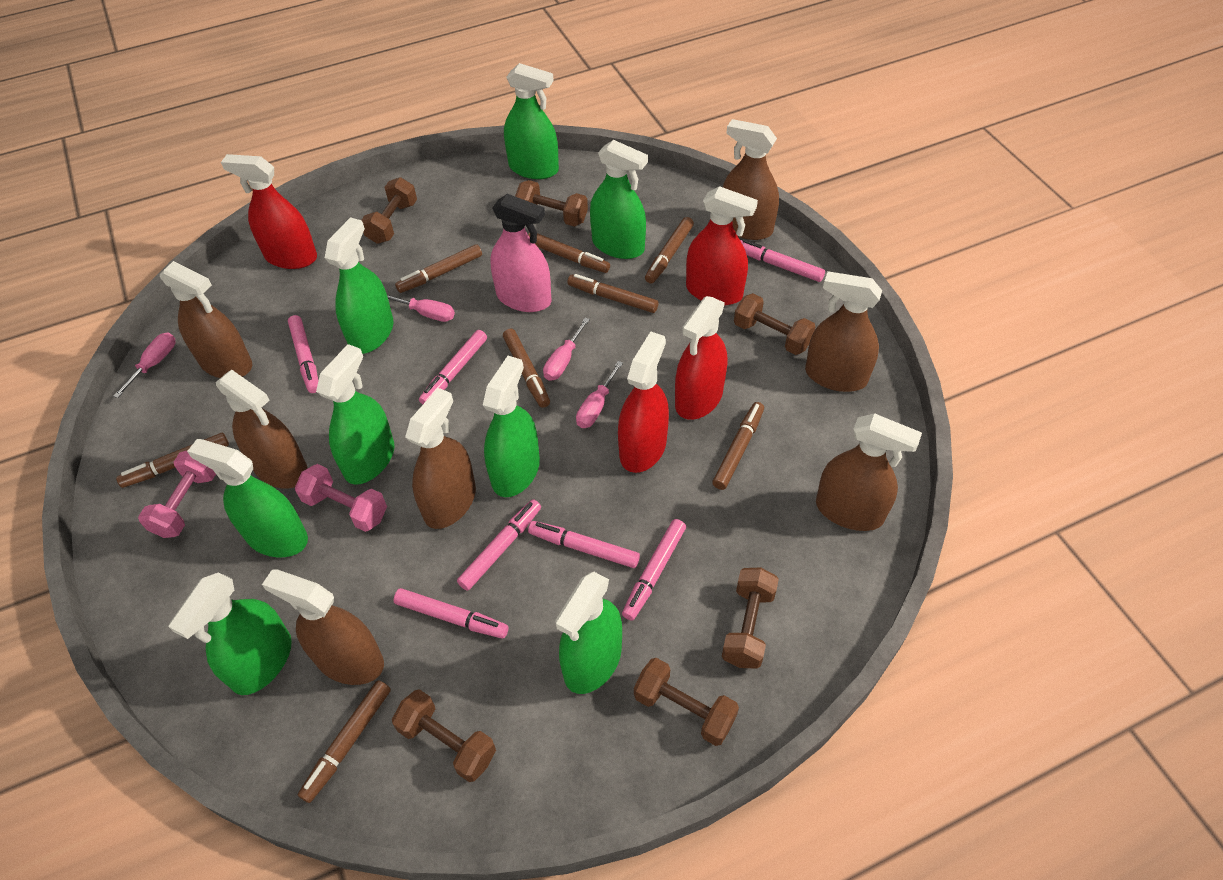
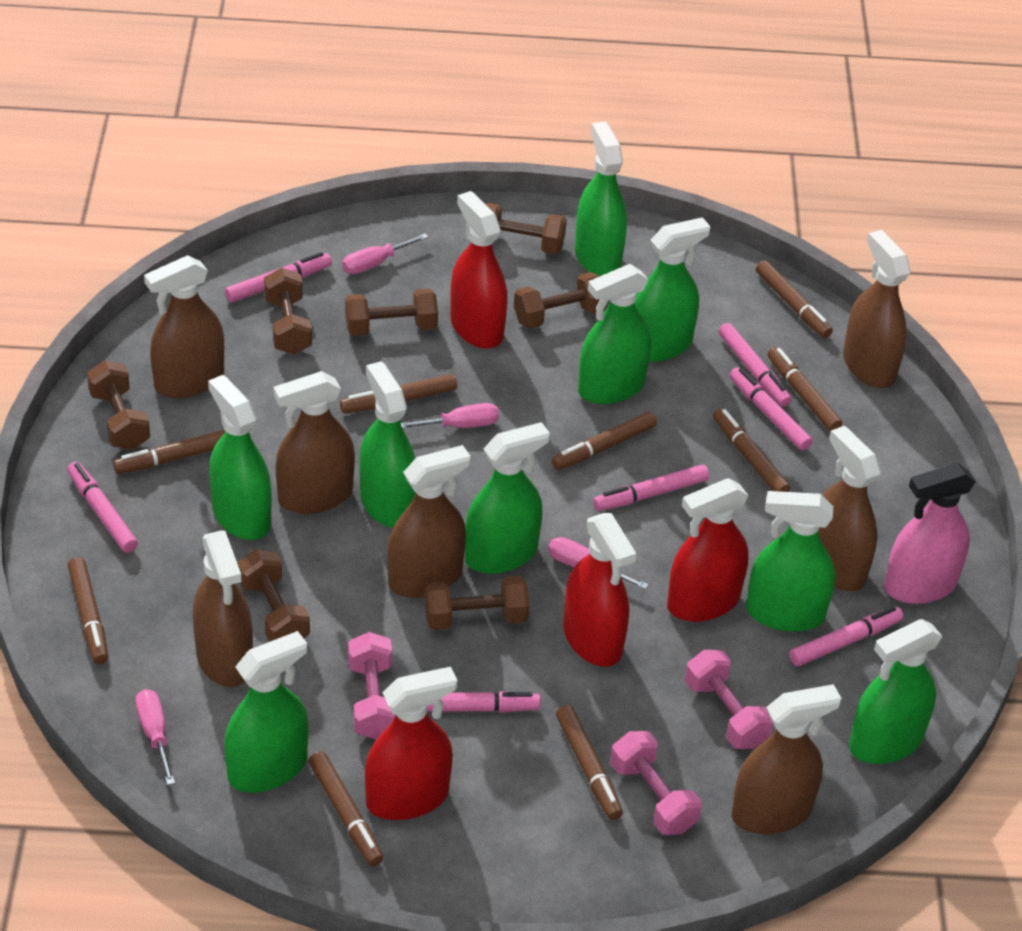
brown dumbbell: [362,177,417,244] [392,689,496,782] [515,180,588,227] [634,658,739,746] [722,567,779,669] [734,293,816,355] = 6 -> [87,361,150,450] [238,549,310,642] [264,268,312,354] [345,289,438,336] [425,575,529,630] [486,203,567,254] [514,272,607,328] = 7
brown marker: [116,433,229,488] [298,680,391,803] [395,244,482,293] [503,329,550,408] [528,233,610,273] [567,274,658,313] [645,217,694,283] [712,402,764,490] = 8 -> [68,557,109,664] [113,430,226,474] [309,751,383,866] [340,374,457,413] [552,412,657,470] [556,705,623,820] [713,408,790,492] [756,260,833,338] [768,347,842,432] = 9
green spray bottle: [168,572,292,695] [187,439,308,557] [316,344,394,485] [325,217,394,354] [483,356,540,497] [504,63,559,179] [555,572,622,694] [590,140,648,259] = 8 -> [208,375,272,540] [224,631,308,793] [360,361,416,528] [465,422,550,574] [575,121,627,276] [578,264,651,404] [635,217,711,362] [746,491,836,632] [849,619,942,764] = 9
pink dumbbell: [138,450,216,538] [295,464,387,532] = 2 -> [348,632,395,740] [610,731,702,835] [685,650,773,749] = 3

